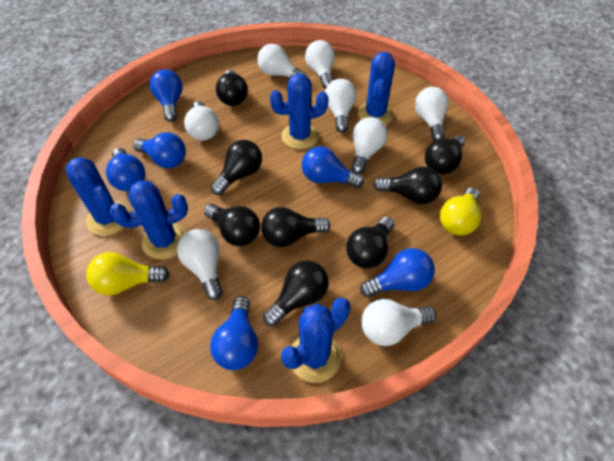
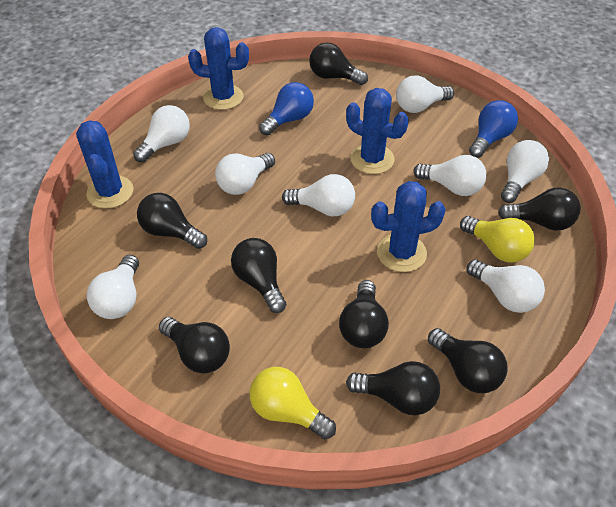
blue cactus: [66,157,130,236] [110,181,188,260] [270,74,329,149] [281,297,350,383] [357,52,395,125] = 5 -> [76,120,133,209] [188,27,249,110] [346,88,409,174] [371,181,446,272] = 4
blue light bulb: [106,148,145,191] [133,132,186,168] [150,69,183,122] [210,296,258,370] [302,146,364,188] [360,248,435,297] = 6 -> [259,82,314,135] [469,100,518,158] = 2

